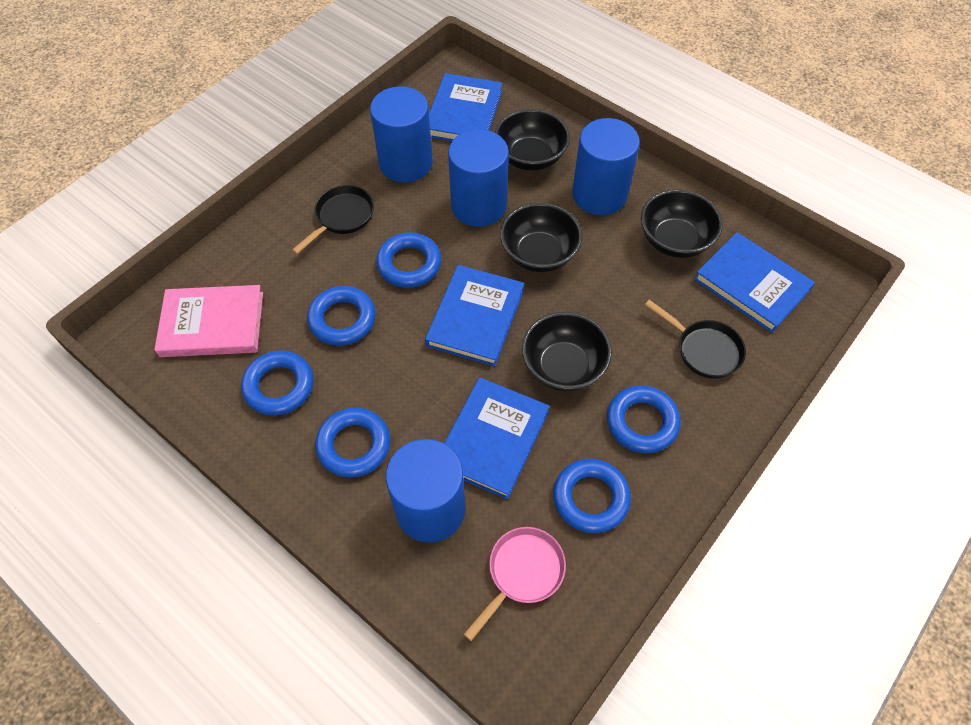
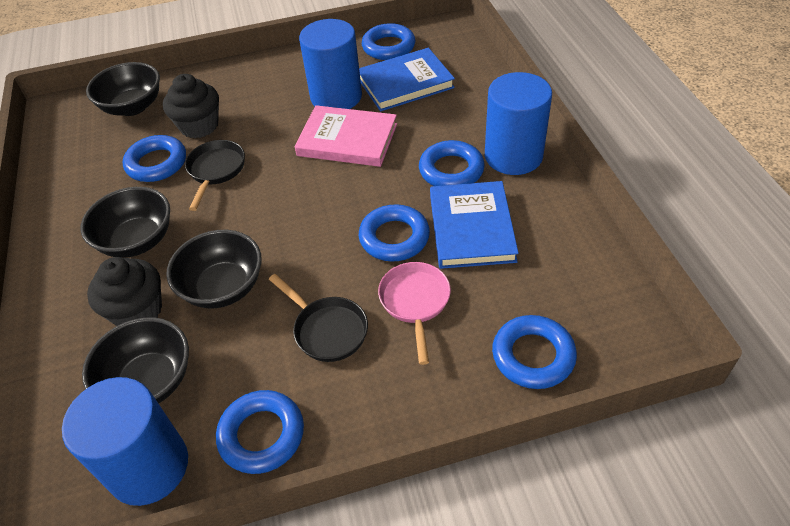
black cupcake: none = 0 -> [87,257,162,326] [163,74,219,138] = 2
blue book: [425,265,525,366] [429,73,503,141] [444,377,550,500] [694,232,815,333] = 4 -> [359,48,455,111] [430,181,519,269] = 2
blue cylinder: [370,86,433,183] [386,439,465,543] [448,129,509,227] [572,118,640,215] = 4 -> [62,377,188,506] [299,19,362,109] [485,72,552,175] = 3

